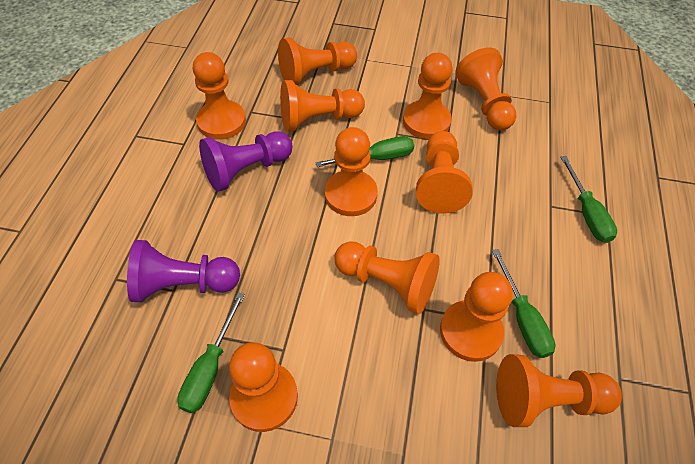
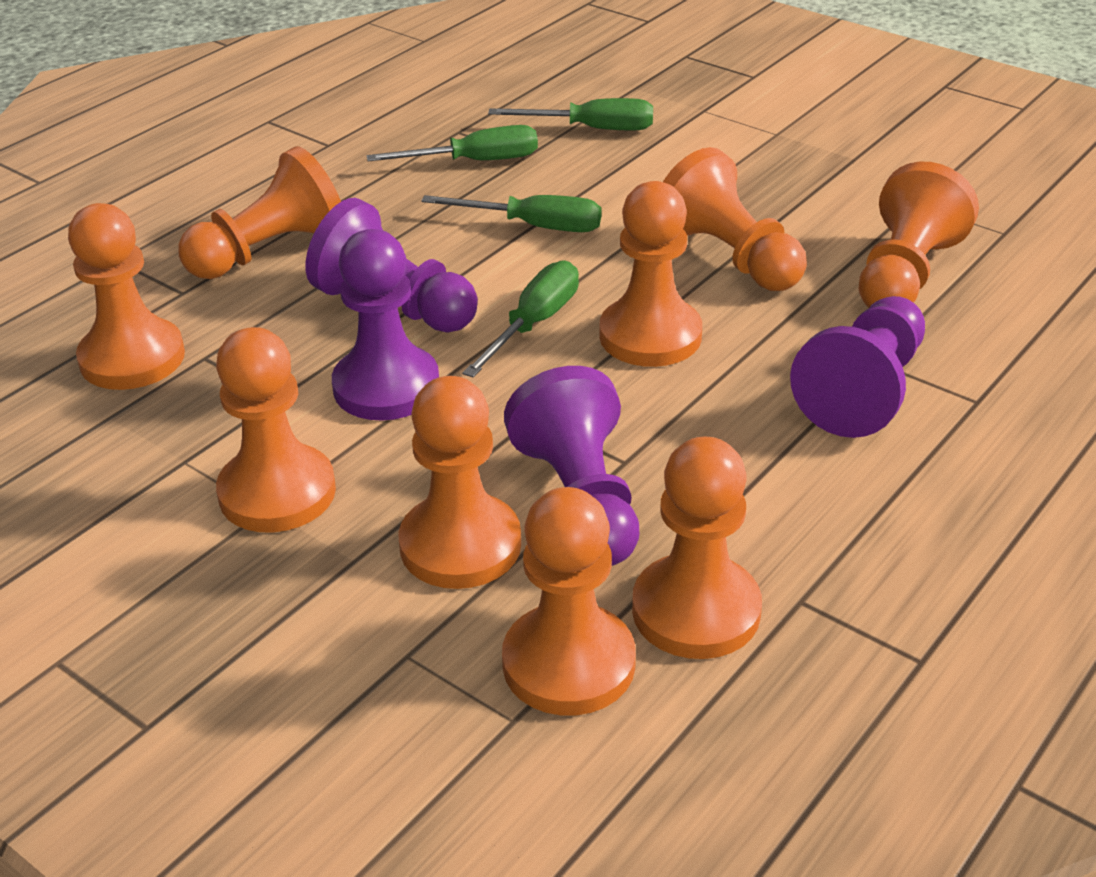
orange pawn: [193,52,246,140] [229,342,298,432] [278,38,357,86] [280,80,365,131] [325,127,378,216] [334,242,440,314] [403,53,452,139] [416,131,473,214] [440,272,513,362] [455,48,517,130] [496,354,622,427] = 11 -> [68,203,185,390] [178,146,341,279] [216,327,336,533] [398,376,521,589] [502,487,636,715] [599,181,702,367] [632,437,762,659] [663,147,807,291] [859,162,979,308] = 9
purple pawn: [127,240,240,302] [199,131,292,192] = 2 -> [306,198,478,333] [332,229,439,421] [504,366,639,566] [790,296,925,438] = 4

